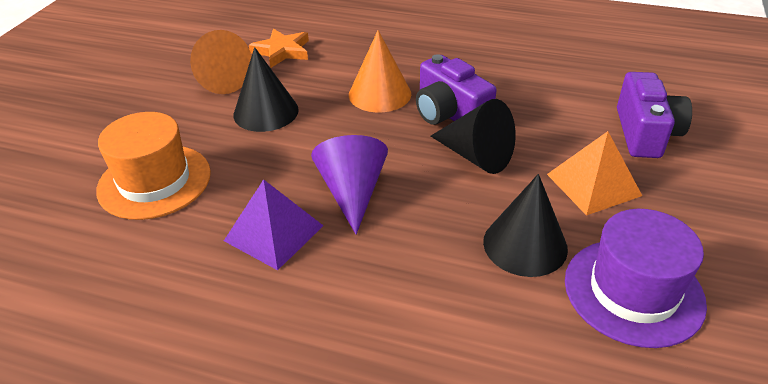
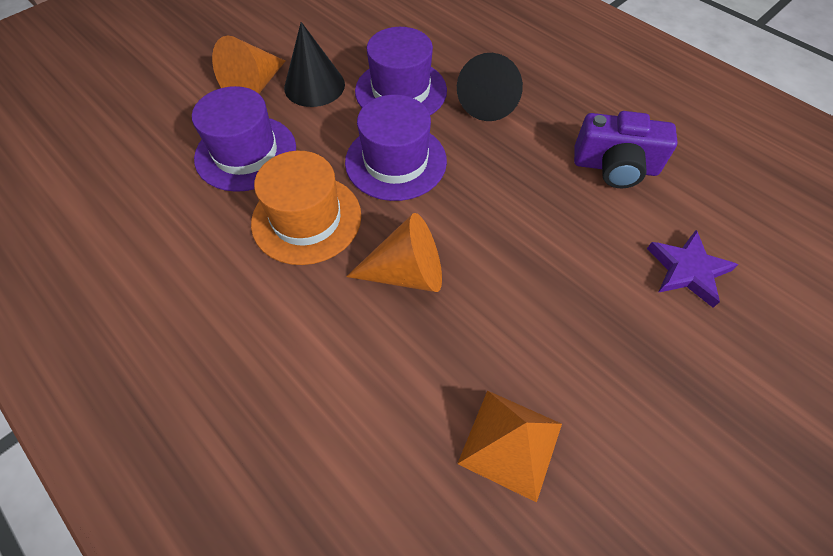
black cone: [234,47,299,132] [431,99,516,174] [483,174,568,277] = 3 -> [284,22,345,107] [457,53,523,121] = 2
orange star: [249,29,309,68] = 1 -> none = 0
purple camera: [416,54,497,125] [617,72,692,158] = 2 -> [574,111,678,188] = 1
purple cone: [311,135,388,235] = 1 -> none = 0
purple hat: [565,209,707,348] = 1 -> [192,86,296,192] [345,95,447,201] [355,27,447,115] = 3
purple pyramid: [224,179,323,270] = 1 -> none = 0
purple star: none = 0 -> [647,230,738,308] = 1

